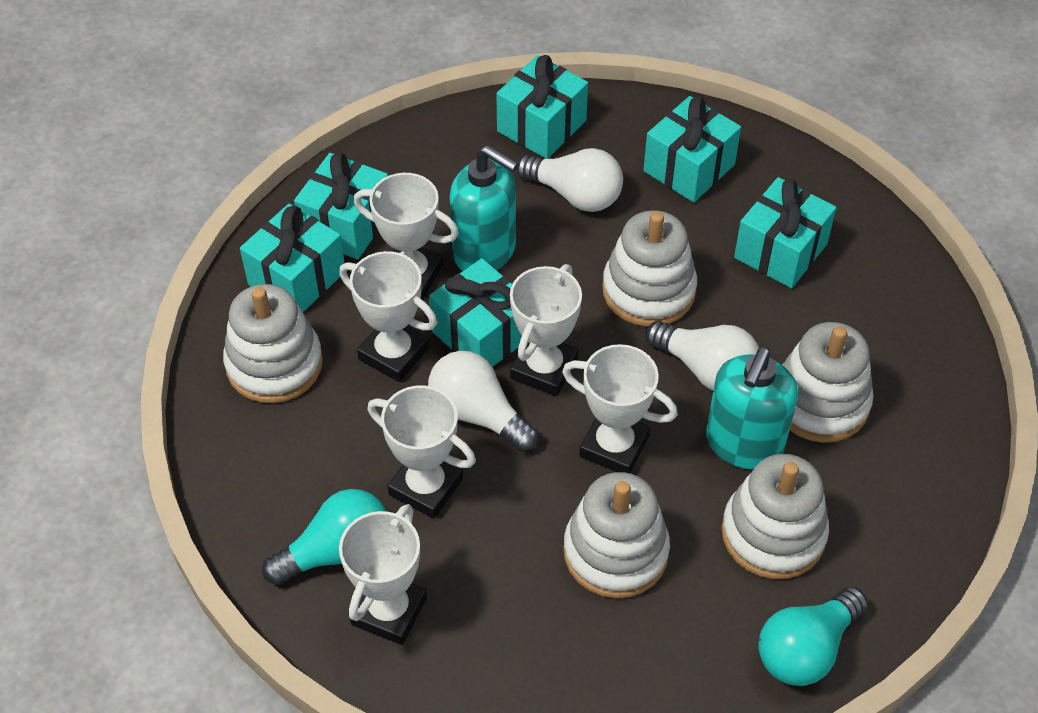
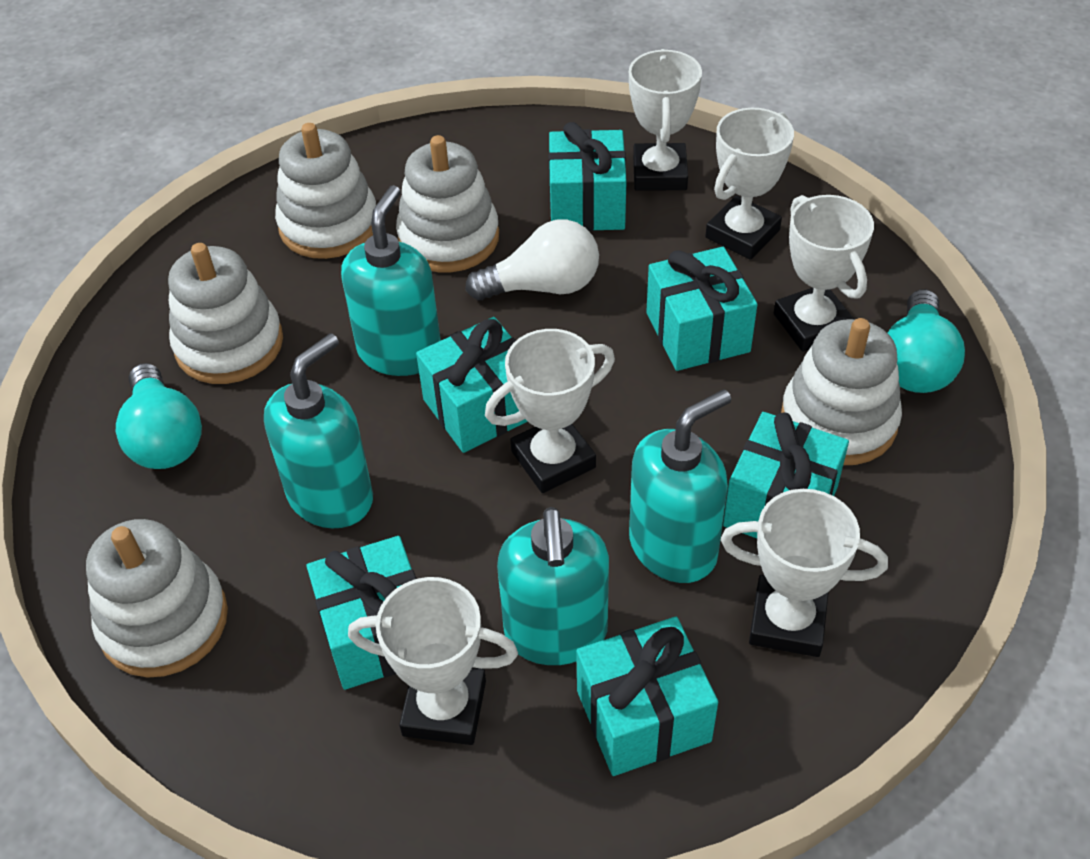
turquoise soap dispenser: [450,145,519,271] [706,347,798,469] = 2 -> [264,333,373,528] [341,185,441,376] [497,507,609,665] [629,390,731,583] = 4
white light bulb: [428,351,538,452] [516,148,623,212] [645,321,759,391] = 3 -> [465,220,599,301] = 1

